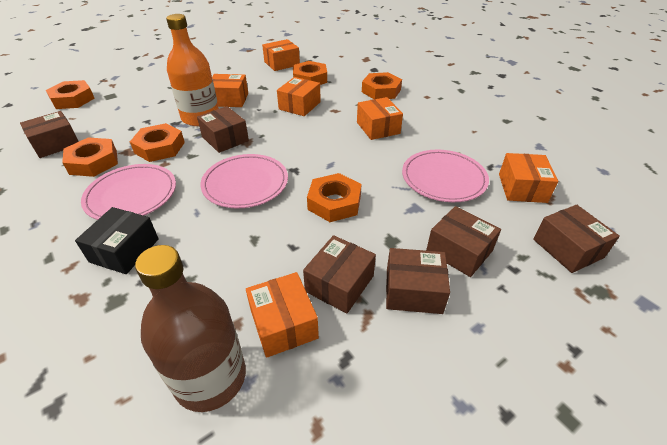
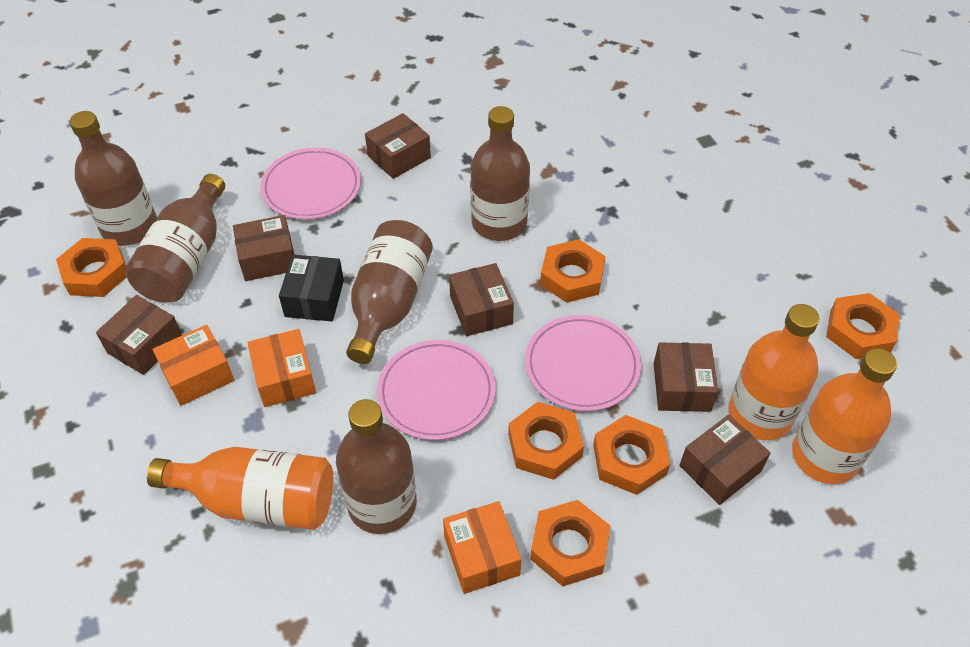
brown bottle: [135,245,246,412] = 1 -> [70,111,157,246] [125,174,225,303] [336,399,417,534] [346,220,433,364] [470,106,530,241] = 5
orange bottle: [166,14,219,126] = 1 -> [147,447,333,530] [729,304,819,440] [792,348,897,484] = 3
orange box: [212,74,248,107] [246,272,319,358] [262,39,300,71] [277,77,321,116] [357,97,403,140] [499,153,558,203] = 6 -> [153,325,234,406] [248,329,316,407] [443,501,521,594] = 3

